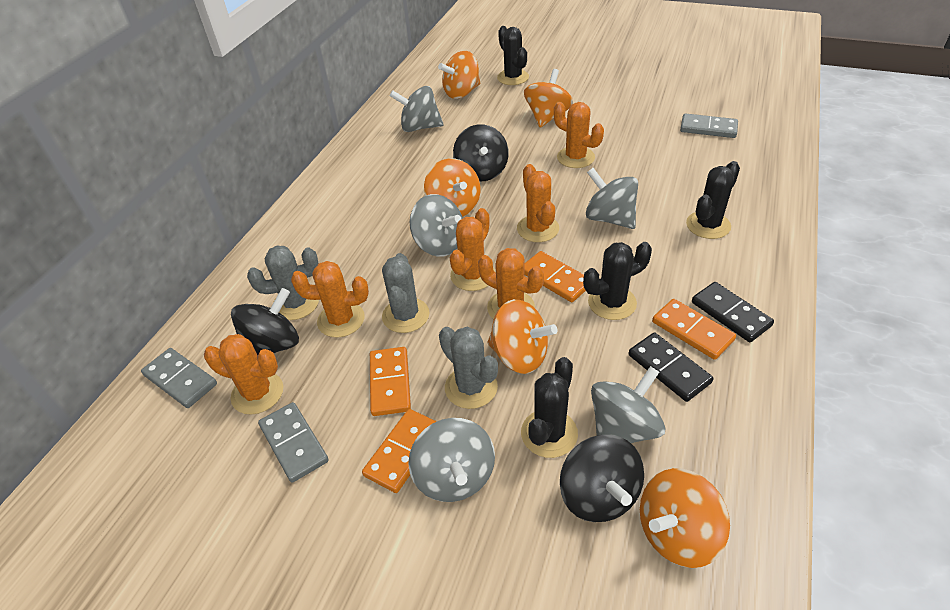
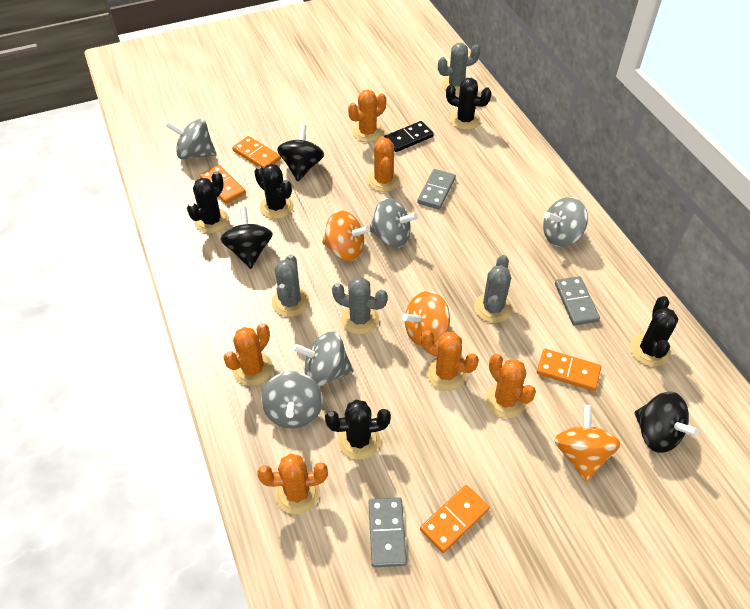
black cactus: [497,26,529,85] [521,357,578,458] [583,242,652,320] [686,161,740,239] = 4 -> [187,171,229,233] [254,164,294,219] [325,400,391,460] [446,78,491,130] [630,296,678,366] = 5
black domino: [629,332,713,402] [692,282,774,342] = 2 -> [384,121,434,152] = 1
grey cactus: [247,246,319,320] [382,253,429,333] [439,327,498,409] = 3 -> [272,254,309,317] [332,277,388,334] [438,43,480,94] [474,255,512,323] = 4
orange spinning top: [424,158,480,217] [438,51,480,99] [487,299,558,374] [524,69,573,128] [640,468,730,568] = 5 -> [322,210,370,261] [402,291,450,347] [554,405,620,482] = 3

